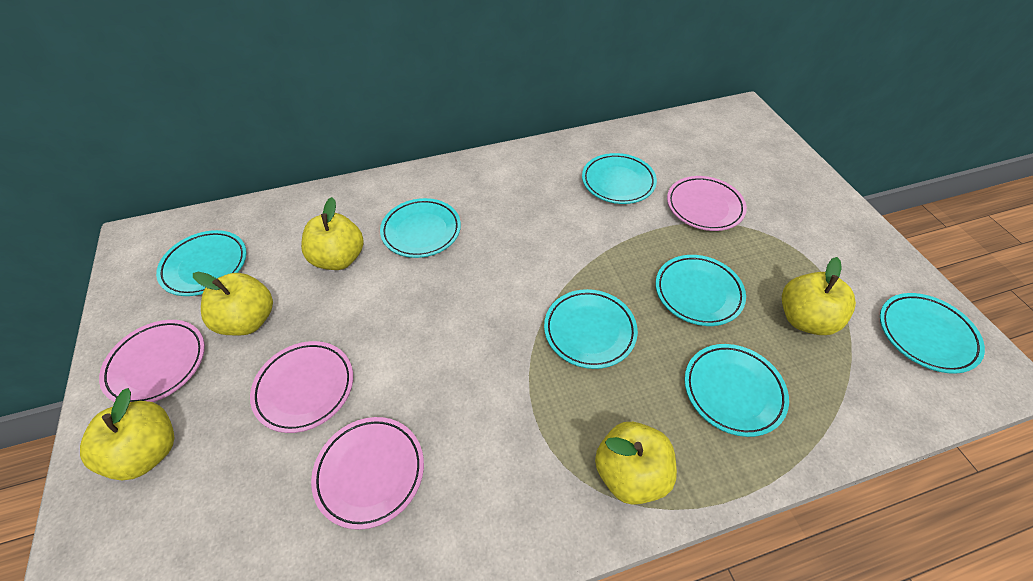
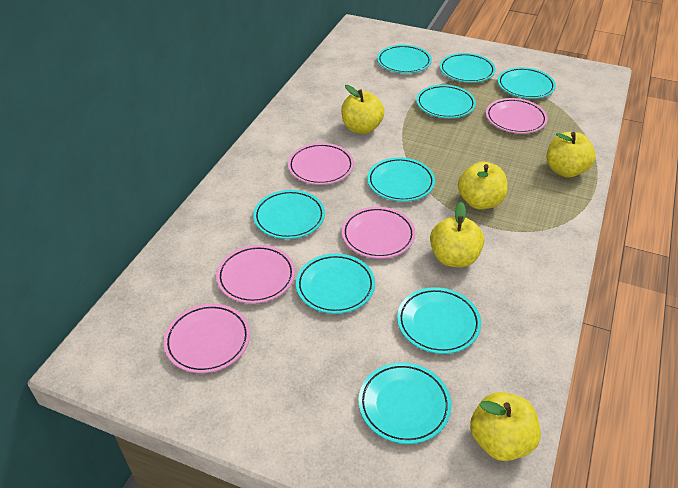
pink plate: [99,320,205,402] [250,341,353,433] [311,417,424,530] [667,176,747,231] = 4 -> [164,304,250,373] [216,245,295,304] [288,143,354,185] [342,207,415,259] [486,98,548,134] = 5
turquoise plate: [156,230,247,296] [380,198,461,258] [544,289,638,369] [582,153,657,204] [656,255,746,326] [684,344,789,437] [880,293,985,374] = 7 -> [253,190,325,239] [296,254,375,314] [358,362,451,444] [367,157,435,202] [377,45,432,73] [397,287,481,354] [416,85,476,118] [440,53,496,83] [498,67,556,99] = 9

